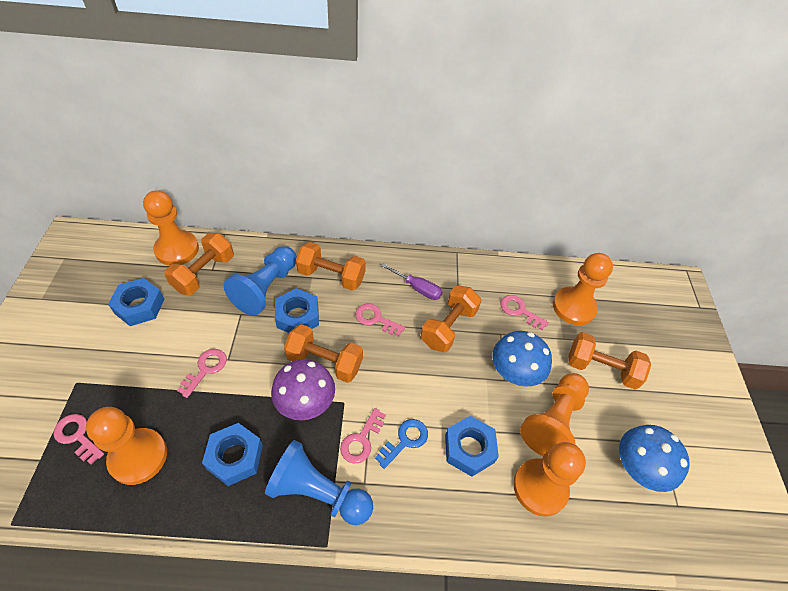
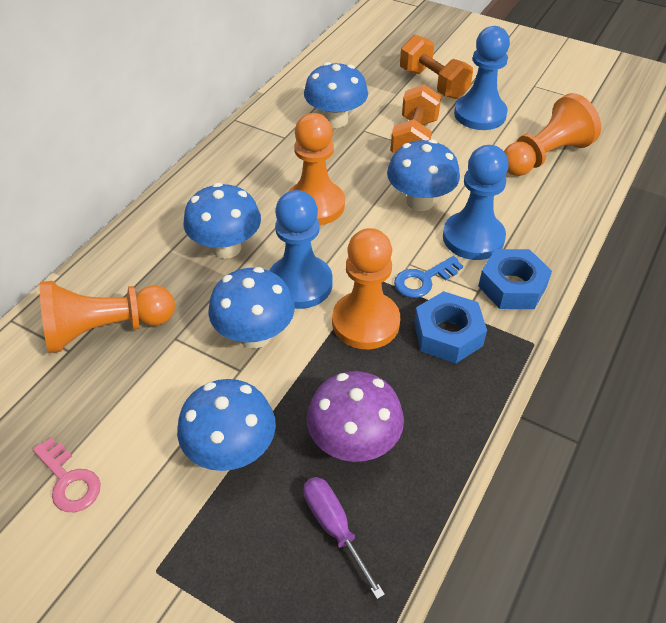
blue mushroom: [492,331,552,387] [619,425,690,492] = 2 -> [177,379,276,471] [183,183,261,259] [208,267,295,348] [304,62,368,128] [387,139,460,211] = 5
blue nut: [108,278,164,326] [202,423,263,486] [275,288,319,333] [445,416,499,477] = 4 -> [414,291,487,363] [478,249,552,309] = 2
blue pawn: [224,246,297,316] [265,440,373,525] = 2 -> [269,190,333,309] [443,145,509,260] [454,26,510,130] = 3
orange dumbbell: [164,233,234,295] [284,324,363,383] [296,242,366,291] [421,286,482,352] [568,332,651,390] = 5 -> [391,84,441,153] [400,35,473,99] = 2
orange pawn: [86,407,167,485] [143,190,199,266] [513,442,586,516] [520,373,589,456] [553,253,613,325] = 5 -> [40,281,175,353] [288,113,345,225] [332,228,400,349] [504,93,601,176] = 4
pink key: [53,414,104,464] [177,349,227,398] [340,408,386,463] [355,303,405,336] [500,295,549,330] = 5 -> [33,438,101,512] = 1

